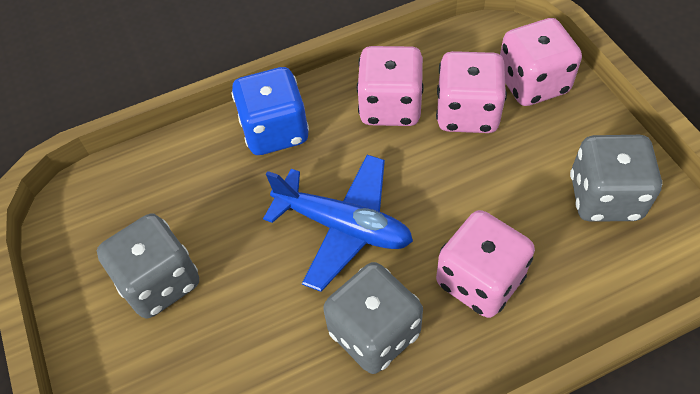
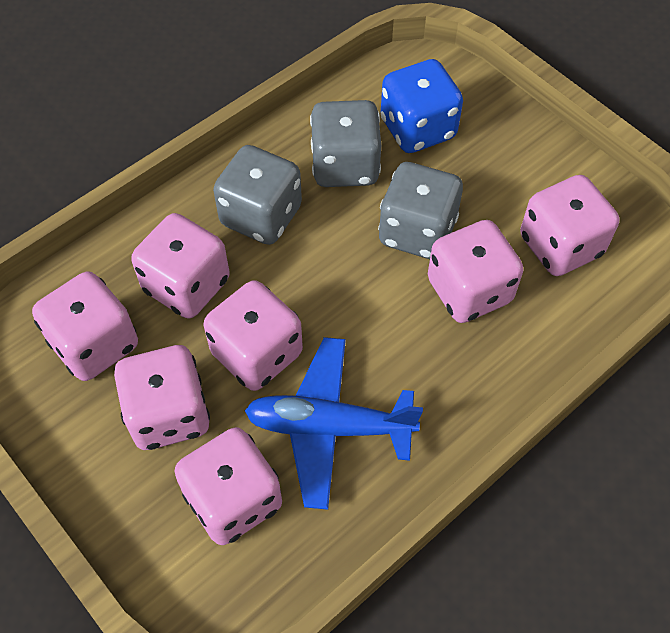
pink dice: [357,46,424,126] [436,51,507,133] [436,210,535,318] [500,18,582,106] = 4 -> [32,271,138,381] [114,345,210,450] [131,213,230,318] [174,427,282,545] [204,280,303,391] [428,220,524,323] [520,175,619,276] = 7

